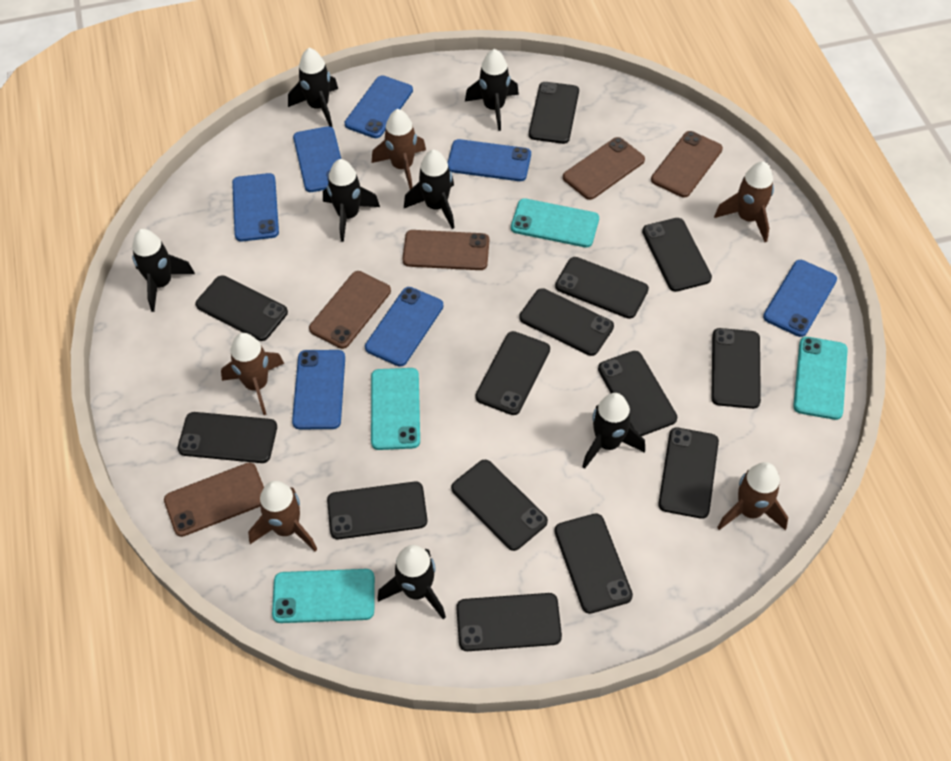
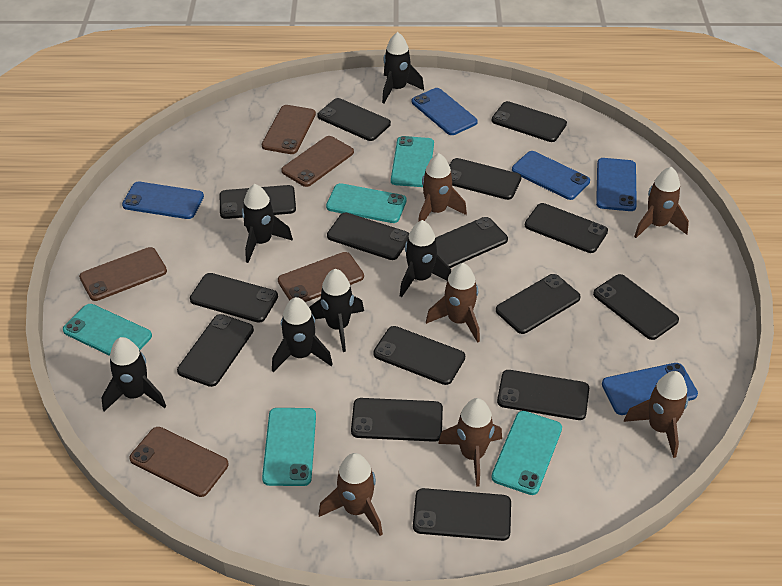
black phone: [178,412,277,463] [195,275,288,341] [327,481,428,539] [451,460,548,551] [456,593,562,651] [475,331,550,415] [519,288,614,356] [529,82,579,144] [554,513,633,614] [555,257,649,319] [598,351,677,436] [642,218,712,292] [658,428,719,519] [711,328,761,409] = 14 -> [177,314,254,387] [190,273,278,323] [220,185,296,219] [317,98,391,141] [327,212,410,260] [351,398,443,442] [373,326,465,385] [413,488,511,541] [435,217,508,268] [449,158,521,200] [492,101,567,142] [496,274,581,334] [497,370,589,420] [525,203,608,253] [593,274,679,340] = 15
black rocket: [132,229,195,312] [288,48,338,127] [323,159,380,242] [377,545,446,619] [404,149,454,229] [465,49,519,131] [582,393,645,469] = 7 -> [101,337,166,411] [242,184,293,263] [272,297,333,372] [309,269,364,352] [382,32,424,104] [400,220,451,297] = 6
blue phone: [232,173,279,242] [292,350,345,429] [293,126,341,192] [345,75,413,138] [365,287,444,367] [447,139,531,181] [763,260,837,337] = 7 -> [122,182,204,219] [412,88,478,135] [512,151,590,200] [596,158,637,211] [602,363,698,415] = 5
brown rocket: [221,333,284,415] [248,481,317,551] [372,109,426,190] [714,161,774,242] [717,462,788,530] = 5 -> [319,453,383,536] [418,153,467,222] [426,263,480,343] [438,398,502,487] [624,371,688,458] [634,167,689,238] = 6
turquoise phone: [272,569,375,623] [371,368,420,450] [511,198,599,247] [793,337,848,420] = 4 -> [63,304,152,356] [262,408,316,486] [326,183,407,223] [391,136,434,187] [491,411,562,495] = 5

